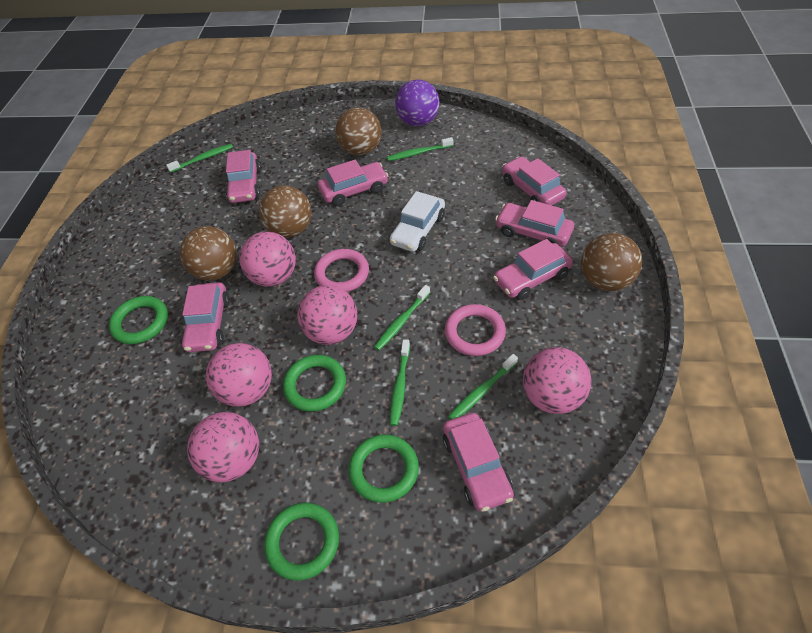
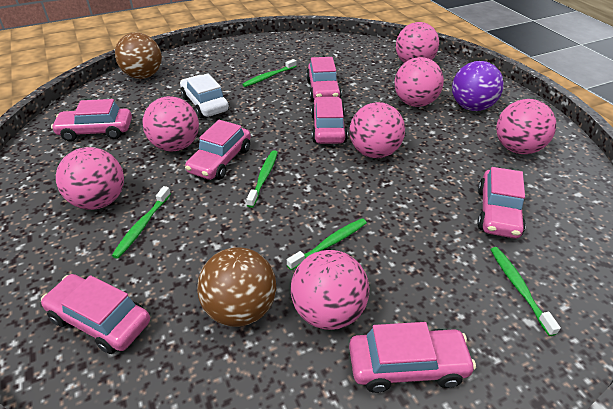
brown ball: [180,226,237,281] [259,185,311,238] [335,107,381,156] [581,233,642,291] = 4 -> [115,33,162,79] [197,247,276,327] = 2
green ring: [109,296,168,344] [264,503,339,581] [283,355,346,412] [349,434,419,503] = 4 -> none = 0
pink ball: [187,412,259,482] [206,343,272,407] [239,232,296,287] [297,285,357,345] [523,347,591,414] = 5 -> [56,147,124,210] [142,96,199,151] [291,250,369,330] [350,102,405,158] [395,57,444,107] [396,22,439,63] [496,99,556,154] = 7
pink ring: [314,249,369,292] [445,304,506,356] = 2 -> none = 0

